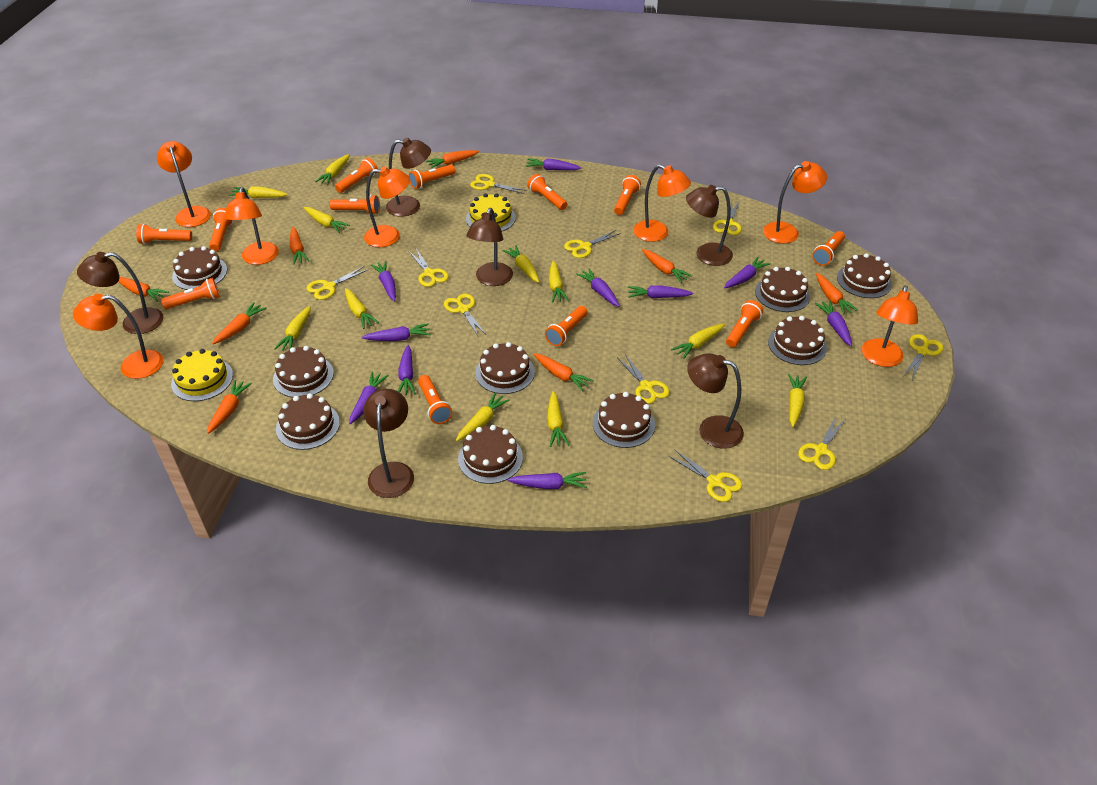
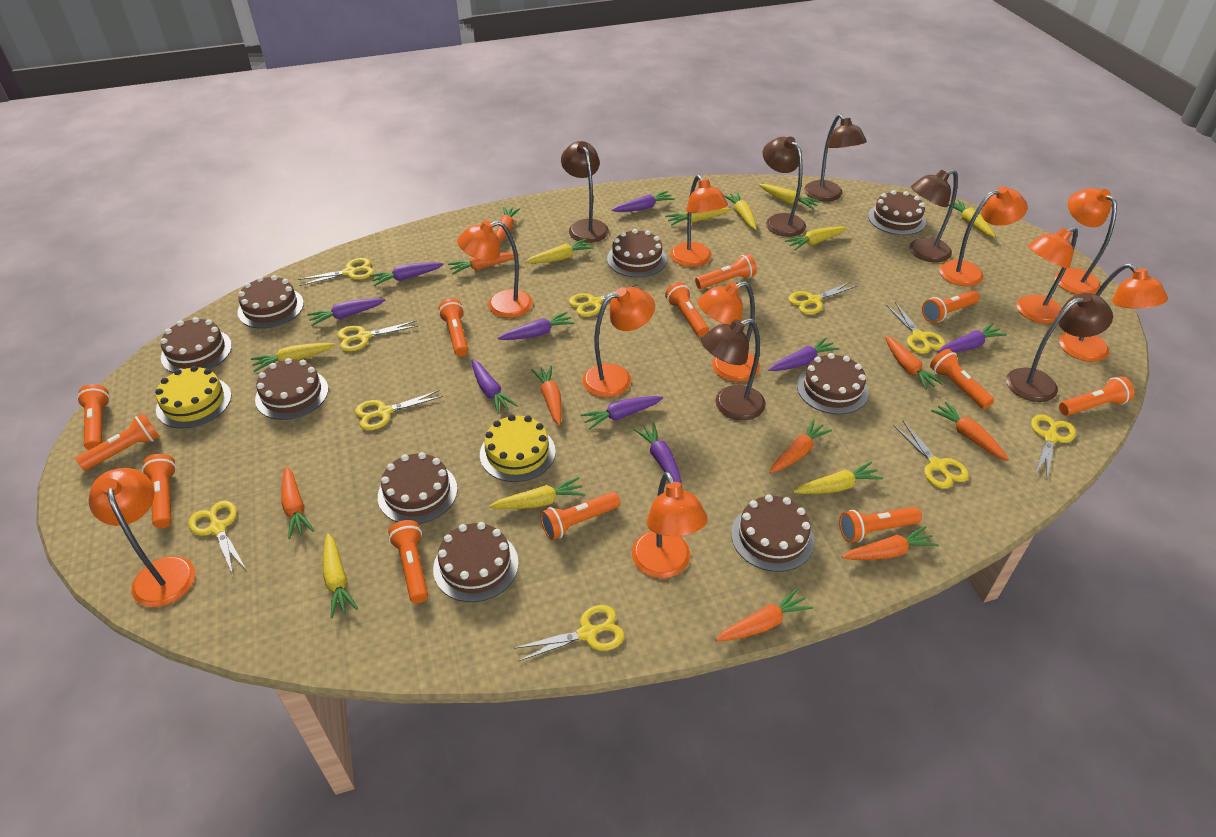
orange carrot: [118,277,169,302] [207,380,252,434] [212,302,267,344] [289,227,309,264] [426,150,479,169] [534,353,594,391] [642,249,692,283] [816,273,858,315] = 8 -> [281,466,314,539] [448,253,520,275] [496,207,521,243] [531,365,562,426] [716,588,813,641] [769,419,832,473] [842,526,939,560] [885,336,943,390] [931,402,1009,461] = 9
orange lamp: [73,294,163,379] [157,141,211,227] [224,187,279,265] [364,166,410,247] [633,164,691,242] [763,161,827,244] [862,285,918,367] = 7 -> [88,468,195,607] [457,220,533,318] [583,287,655,398] [632,472,708,578] [670,175,728,267] [698,281,760,382] [939,186,1028,286] [1016,227,1078,324] [1055,188,1117,294] [1059,263,1168,362] = 10
purple carrot: [349,371,389,424] [362,323,431,341] [371,261,396,301] [398,345,416,395] [508,472,587,489] [526,159,581,170] [576,268,619,307] [628,285,693,298] [724,257,771,288] [815,301,852,346] = 10 -> [307,298,386,326] [370,262,444,286] [472,359,518,414] [498,312,575,340] [580,396,663,430] [612,191,675,212] [634,423,682,486] [768,337,839,371] [938,323,1007,353] = 9
yellow carrot: [230,186,288,198] [274,306,311,351] [304,207,350,233] [315,154,350,185] [345,288,379,329] [456,392,510,441] [502,246,539,283] [547,391,569,447] [549,261,569,302] [671,324,725,359] [788,374,807,427] = 11 -> [251,343,335,372] [323,533,358,618] [490,477,585,509] [525,239,594,263] [665,208,731,226] [724,192,756,230] [759,184,821,210] [785,226,847,250] [793,462,883,494] [948,200,996,238] = 10

